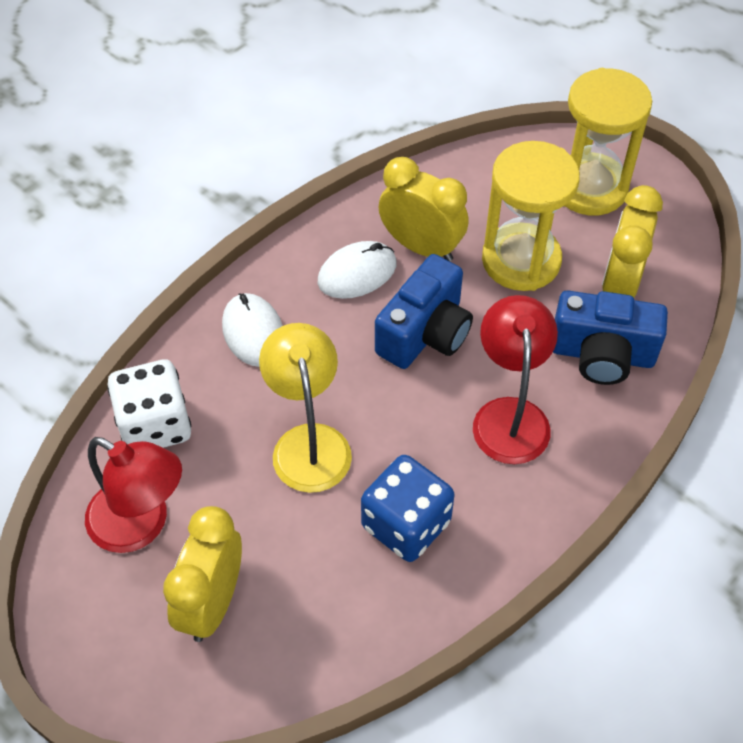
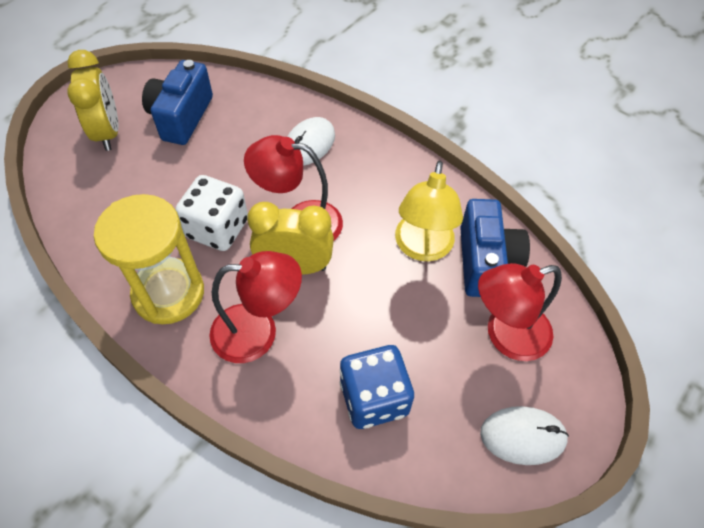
red lamp: [85,437,182,553] [473,295,558,464] = 2 -> [209,251,302,363] [244,135,343,240] [478,263,562,361] = 3
yellow clock: [163,506,242,642] [379,157,469,261] [602,185,663,297] = 3 -> [68,50,118,151] [247,202,334,275] = 2
yellow hourglass: [482,141,580,291] [564,68,652,215] = 2 -> [94,194,204,324] = 1

